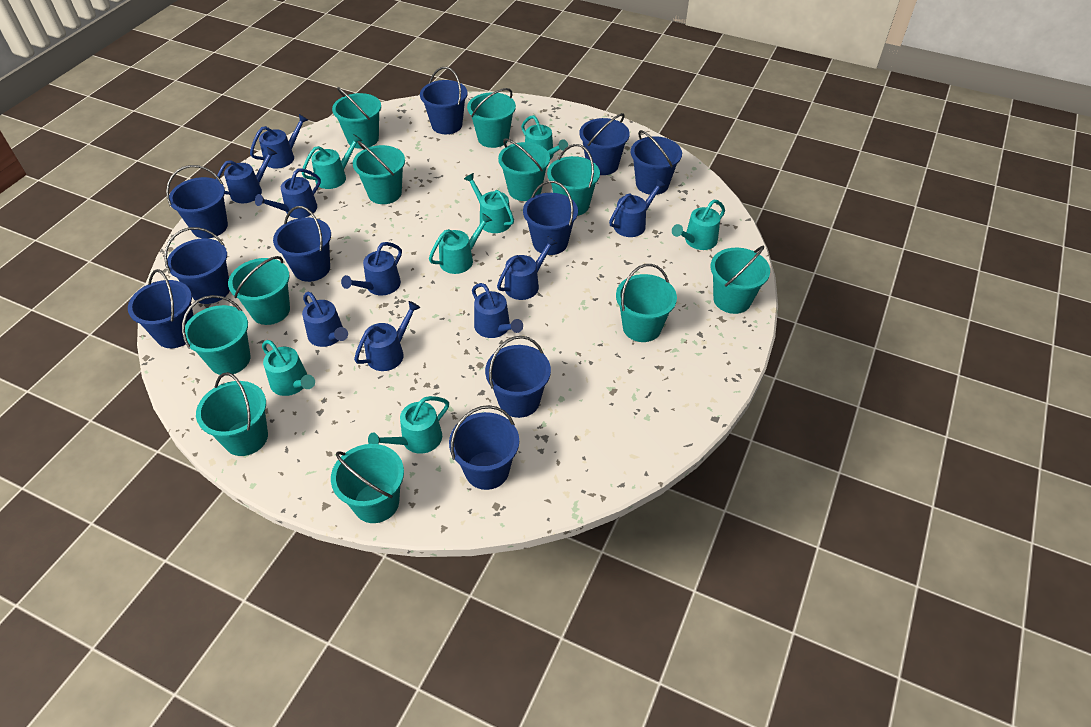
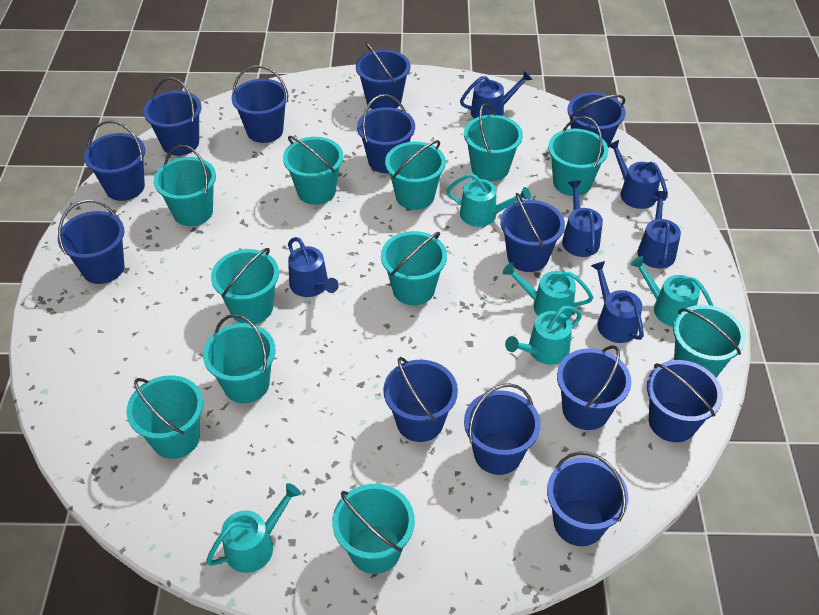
blue bucket: [128,269,194,348] [164,227,230,304] [166,165,228,239] [273,206,331,282] [420,67,467,134] [449,405,519,490] [485,336,551,418] [523,181,578,255] [580,113,630,175] [631,130,682,195] = 10 -> [58,199,124,284] [84,120,145,201] [143,77,202,156] [231,65,288,143] [356,42,410,109] [357,94,415,173] [383,357,458,442] [464,383,541,475] [500,193,565,272] [547,451,628,546] [557,345,631,430] [568,92,625,149] [647,360,723,442] = 13
blue watering can: [216,147,277,203] [250,114,308,169] [255,168,321,218] [302,292,348,347] [341,242,402,296] [354,301,421,371] [472,283,523,338] [497,236,557,300] [609,179,666,237] = 9 -> [288,237,339,297] [460,70,533,118] [562,180,603,257] [591,261,644,343] [607,140,668,209] [637,191,681,269] = 6
turquoise watering can: [262,340,315,396] [302,134,363,189] [368,396,449,454] [429,213,492,274] [464,173,514,233] [521,115,568,160] [672,200,725,250] = 7 -> [206,483,301,573] [447,174,531,227] [503,263,593,318] [505,306,582,365] [630,256,713,327] = 5

